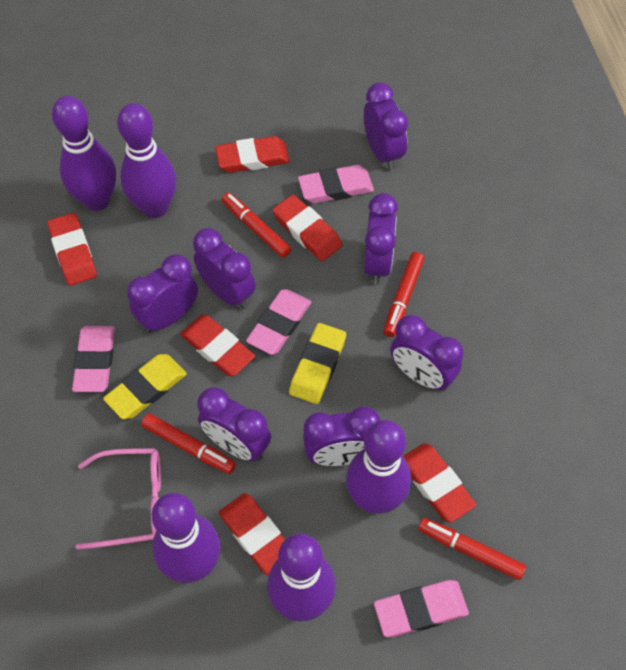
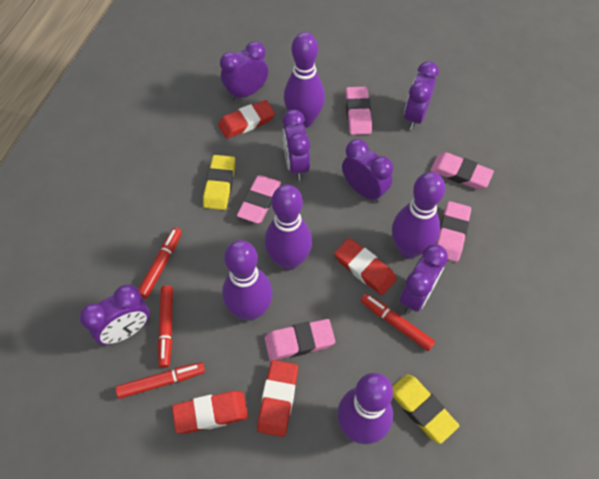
pink eraser: [72,326,115,392] [246,289,311,355] [298,165,374,203] [374,580,469,637] = 4 -> [237,175,281,223] [264,319,335,361] [346,87,372,135] [430,152,494,189] [436,201,471,262] = 5
pink glasses: [75,448,161,550] = 1 -> none = 0
purple clock: [127,254,198,333] [193,228,256,309] [197,387,271,461] [303,406,381,466] [364,82,408,170] [364,193,398,284] [390,315,464,391] = 7 -> [80,285,150,345] [220,41,268,101] [282,109,310,181] [342,139,393,203] [400,244,448,314] [404,61,439,130] = 6
red eraser: [47,213,97,286] [180,315,255,376] [215,136,290,173] [219,493,285,576] [273,195,342,261] [403,443,476,523] = 6 -> [172,391,248,434] [218,100,275,139] [257,360,298,437] [334,238,397,295] = 4

